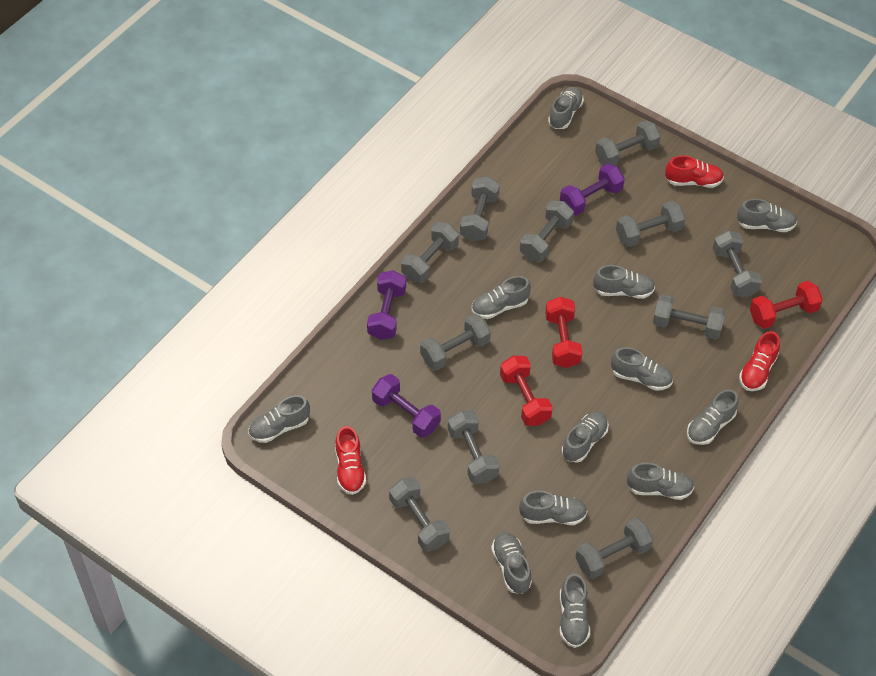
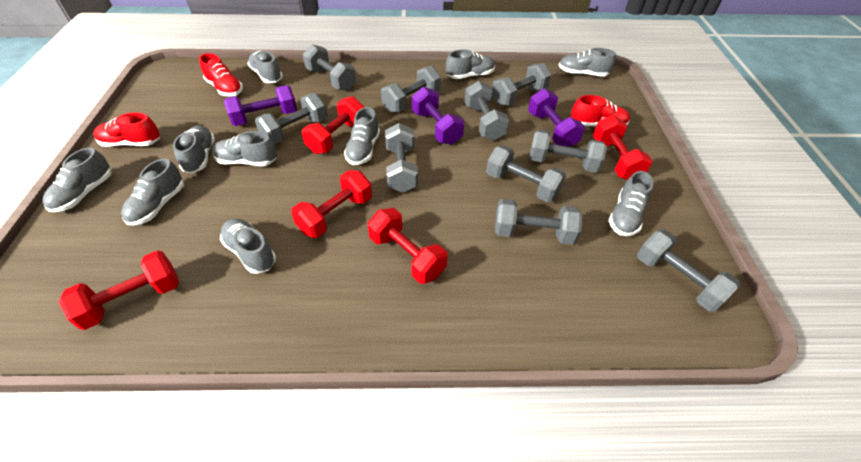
grey dumbbell: [389,477,450,551] [401,222,459,283] [420,314,491,371] [448,411,499,483] [460,176,500,241] [520,201,574,261] [575,517,653,579] [595,120,661,165] [616,201,685,247] [653,294,725,340] [713,231,762,298] = 11 -> [255,93,328,144] [303,44,356,91] [381,66,441,113] [385,123,418,193] [465,81,509,141] [486,146,566,202] [492,63,552,106] [495,199,582,245] [529,130,607,173] [637,230,740,312] = 10
grey shoe: [248,395,310,443] [472,276,531,319] [491,532,532,594] [519,491,587,525] [548,87,584,129] [560,573,590,648] [562,412,609,463] [593,265,655,299] [611,347,673,391] [627,462,694,500] [687,389,739,445] [737,199,797,232] = 12 -> [43,147,112,212] [121,158,184,225] [173,125,215,173] [212,131,277,166] [220,219,276,274] [248,51,283,83] [344,107,380,165] [446,49,495,79] [559,48,616,77] [608,171,654,236] = 10
red dumbbell: [500,356,553,426] [545,297,583,368] [750,281,823,329] = 3 -> [58,250,179,330] [291,170,372,238] [302,96,364,154] [368,208,447,284] [593,115,652,180] = 5

